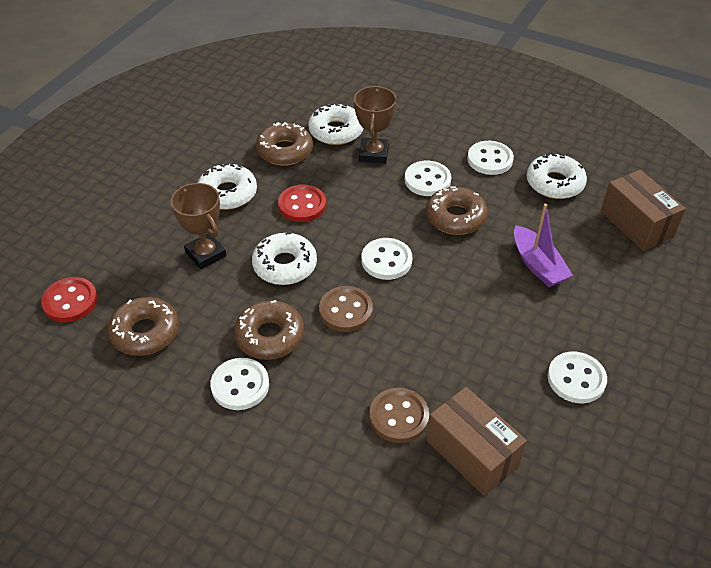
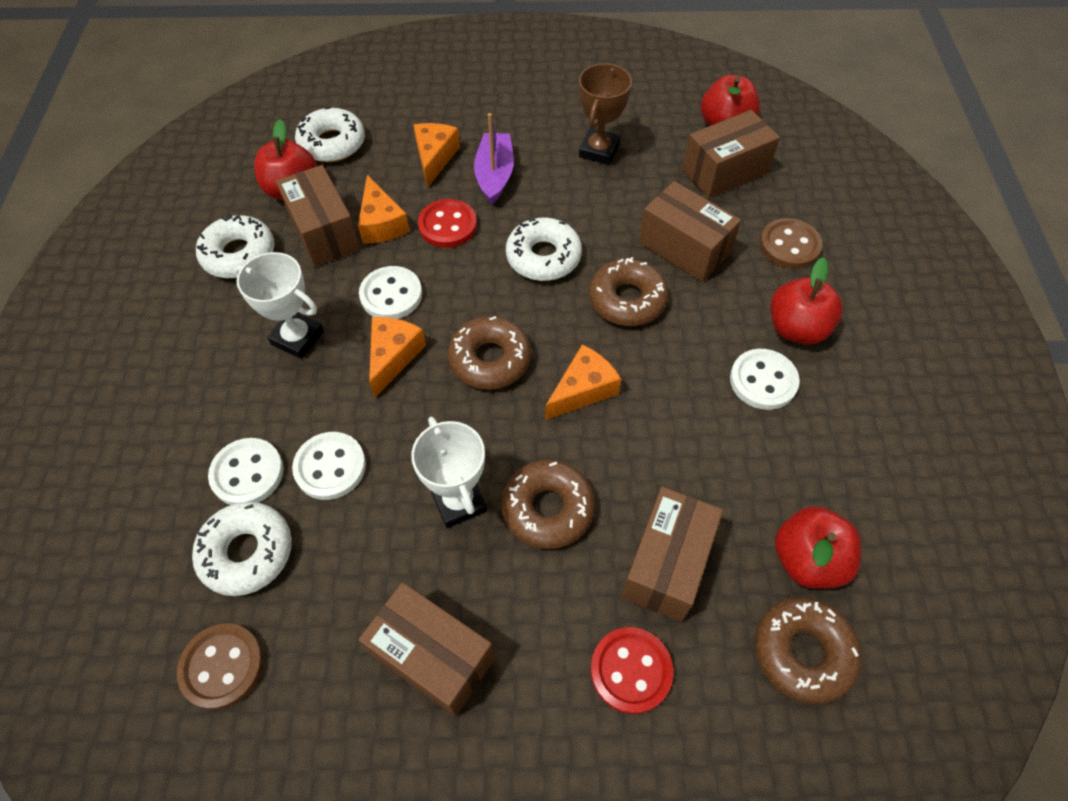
brown box: [427,387,527,496] [601,170,686,251] = 2 -> [276,165,360,267] [359,582,495,717] [621,487,723,622] [639,181,741,282] [682,110,780,199] = 5
brown trophy: [171,183,226,270] [354,86,396,164] = 2 -> [579,64,632,165] = 1
orange cheese: none = 0 -> [358,175,410,244] [369,317,426,398] [413,123,460,188] [545,344,621,420] = 4
red apple: none = 0 -> [254,119,317,200] [701,75,760,126] [771,257,843,344] [775,506,862,589] = 4
white button: [210,358,269,410] [361,238,412,280] [405,161,451,196] [467,141,514,175] [547,352,607,403] = 5 -> [208,438,284,505] [292,432,366,500] [359,266,422,319] [730,349,800,410] = 4
white trophy: none = 0 -> [234,252,324,359] [411,417,487,528] = 2

